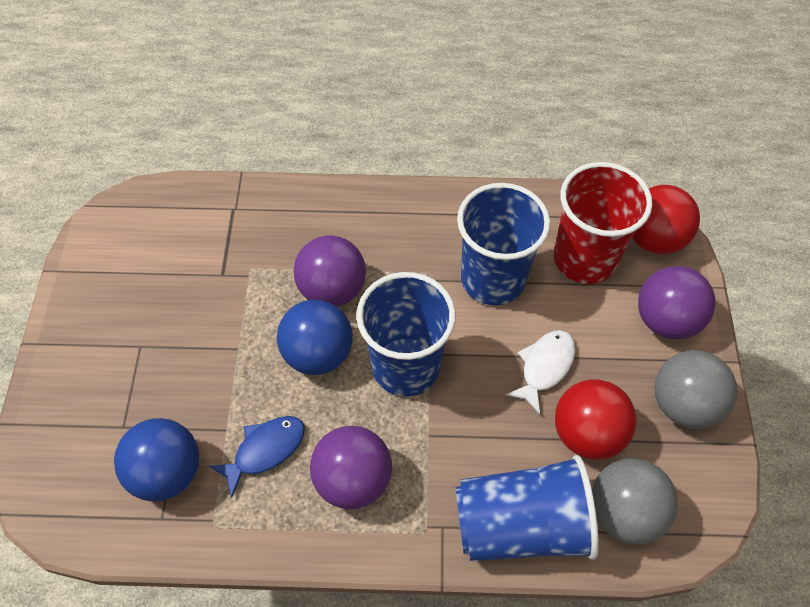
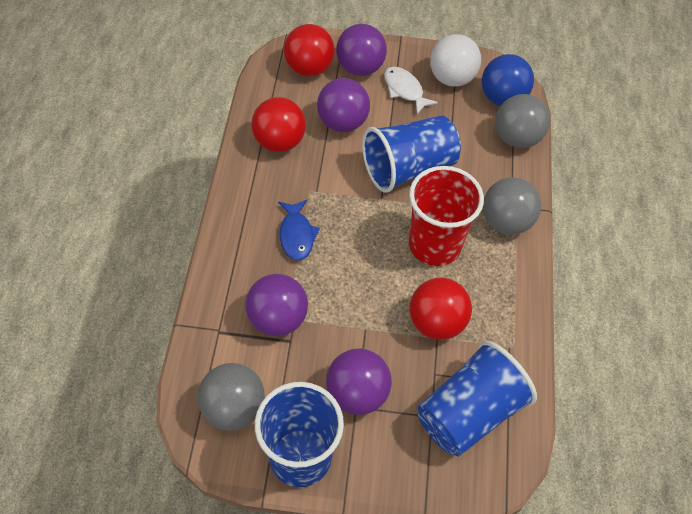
blue ball: [114,418,199,501] [277,300,353,375] = 2 -> [482,54,534,106] = 1
grey ball: [592,458,678,544] [654,350,737,429] = 2 -> [197,363,265,431] [483,177,541,235] [495,94,550,148] = 3
purple ball: [294,236,366,307] [310,426,392,509] [638,266,716,339] = 3 -> [245,274,308,336] [317,78,370,132] [326,348,392,415] [336,24,387,76] = 4
red ball: [555,379,636,460] [632,185,700,254] = 2 -> [251,97,306,152] [284,24,335,76] [410,278,472,340] = 3
white ball: none = 0 -> [430,34,481,87] = 1

